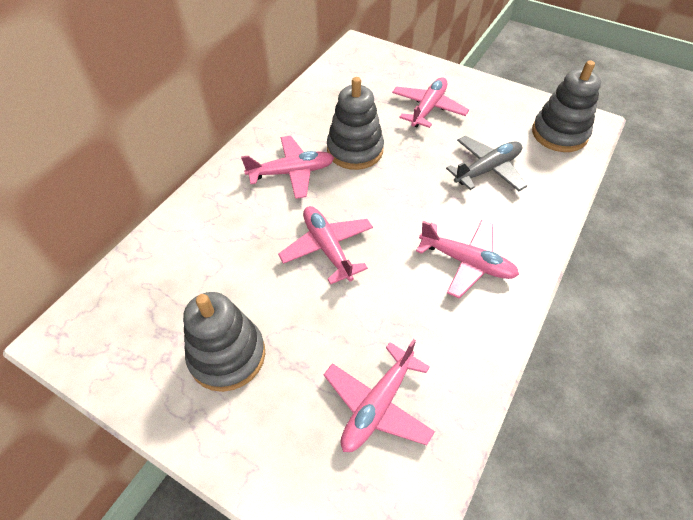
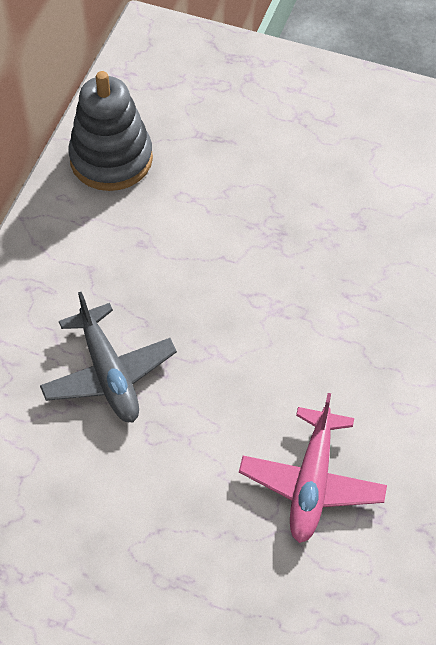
grey stacking toy: [183,292,265,392] [327,77,384,170] [532,60,601,152] = 3 -> [68,71,153,191] = 1
pink plane: [241,136,334,199] [278,206,373,285] [324,339,435,452] [392,77,469,128] [416,220,519,298] = 5 -> [239,393,387,543] = 1

